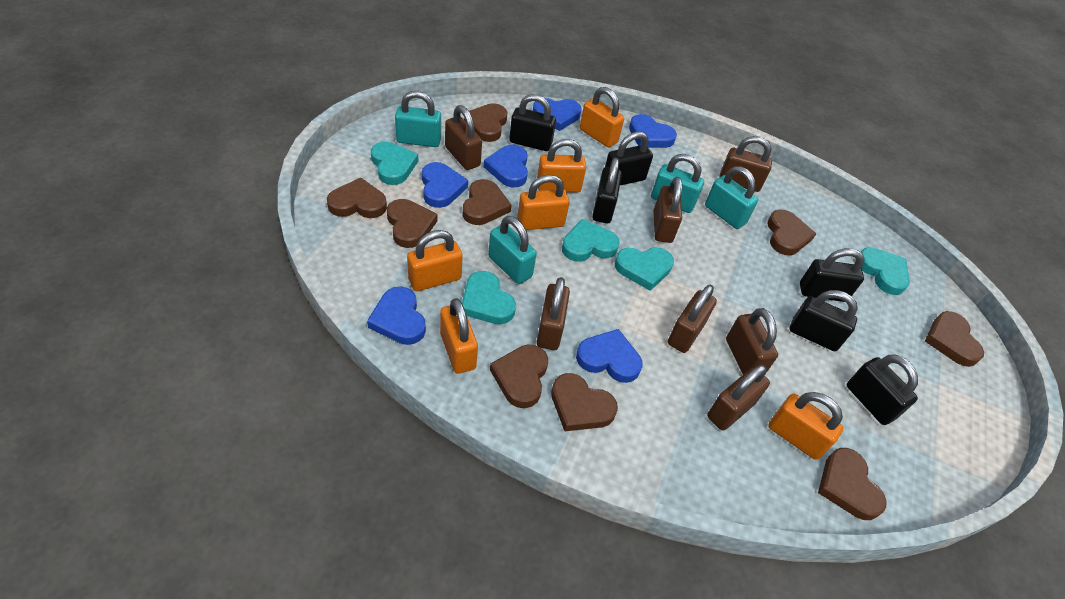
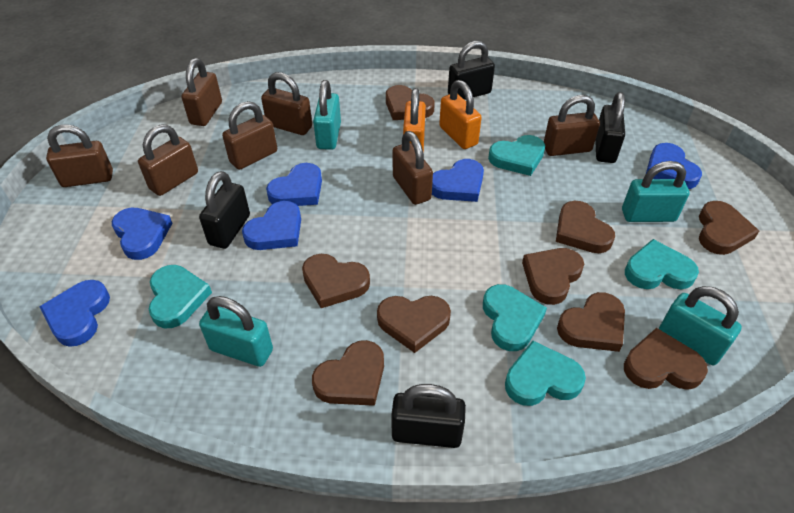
black padlock: [509,94,556,151] [592,158,622,224] [605,132,653,185] [790,290,858,351] [800,248,865,302] [846,354,918,425] = 6 -> [199,171,250,249] [391,384,466,448] [448,41,495,100] [595,92,625,163] = 4
orange padlock: [407,230,463,291] [440,298,478,374] [517,175,570,230] [537,139,586,192] [580,87,624,148] [768,392,843,460] = 6 -> [403,88,426,153] [439,80,482,149] = 2

